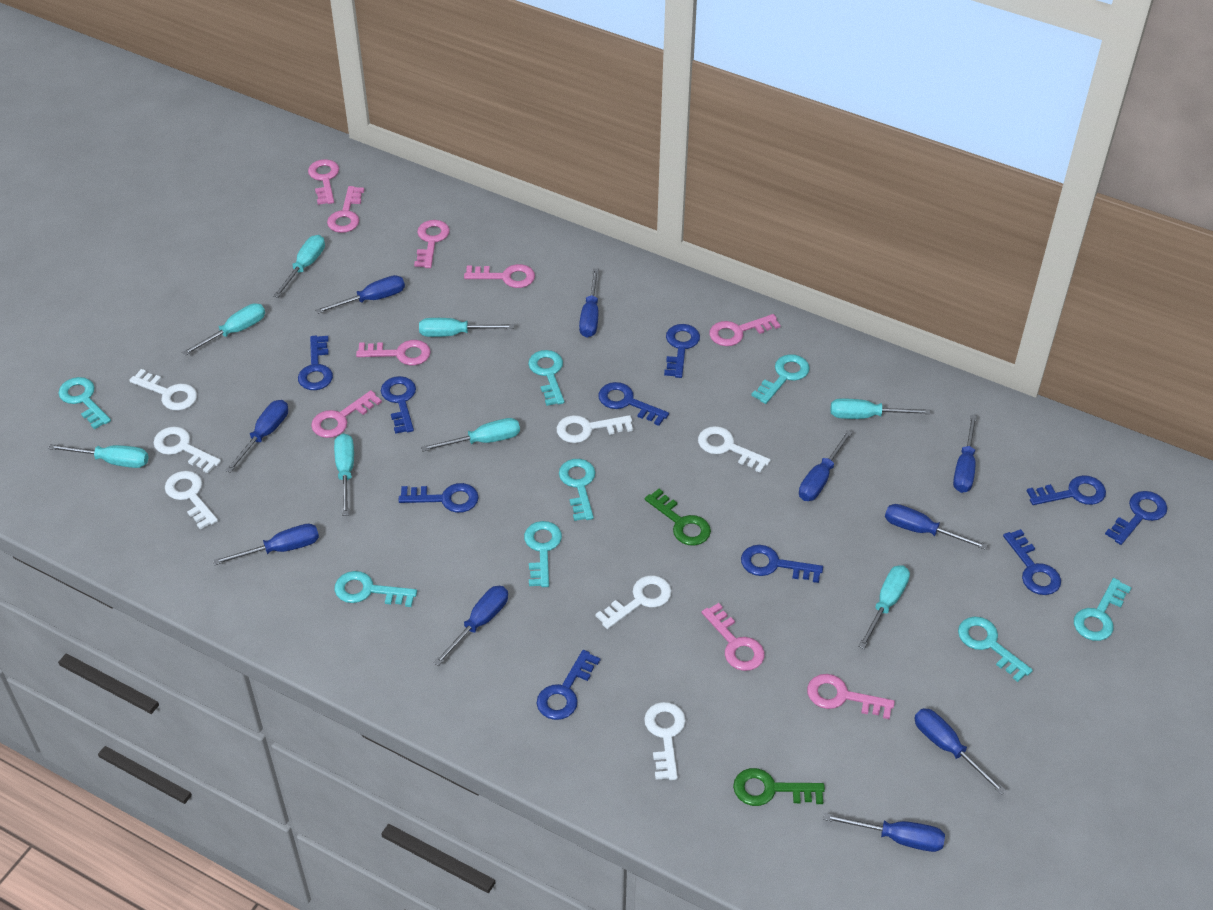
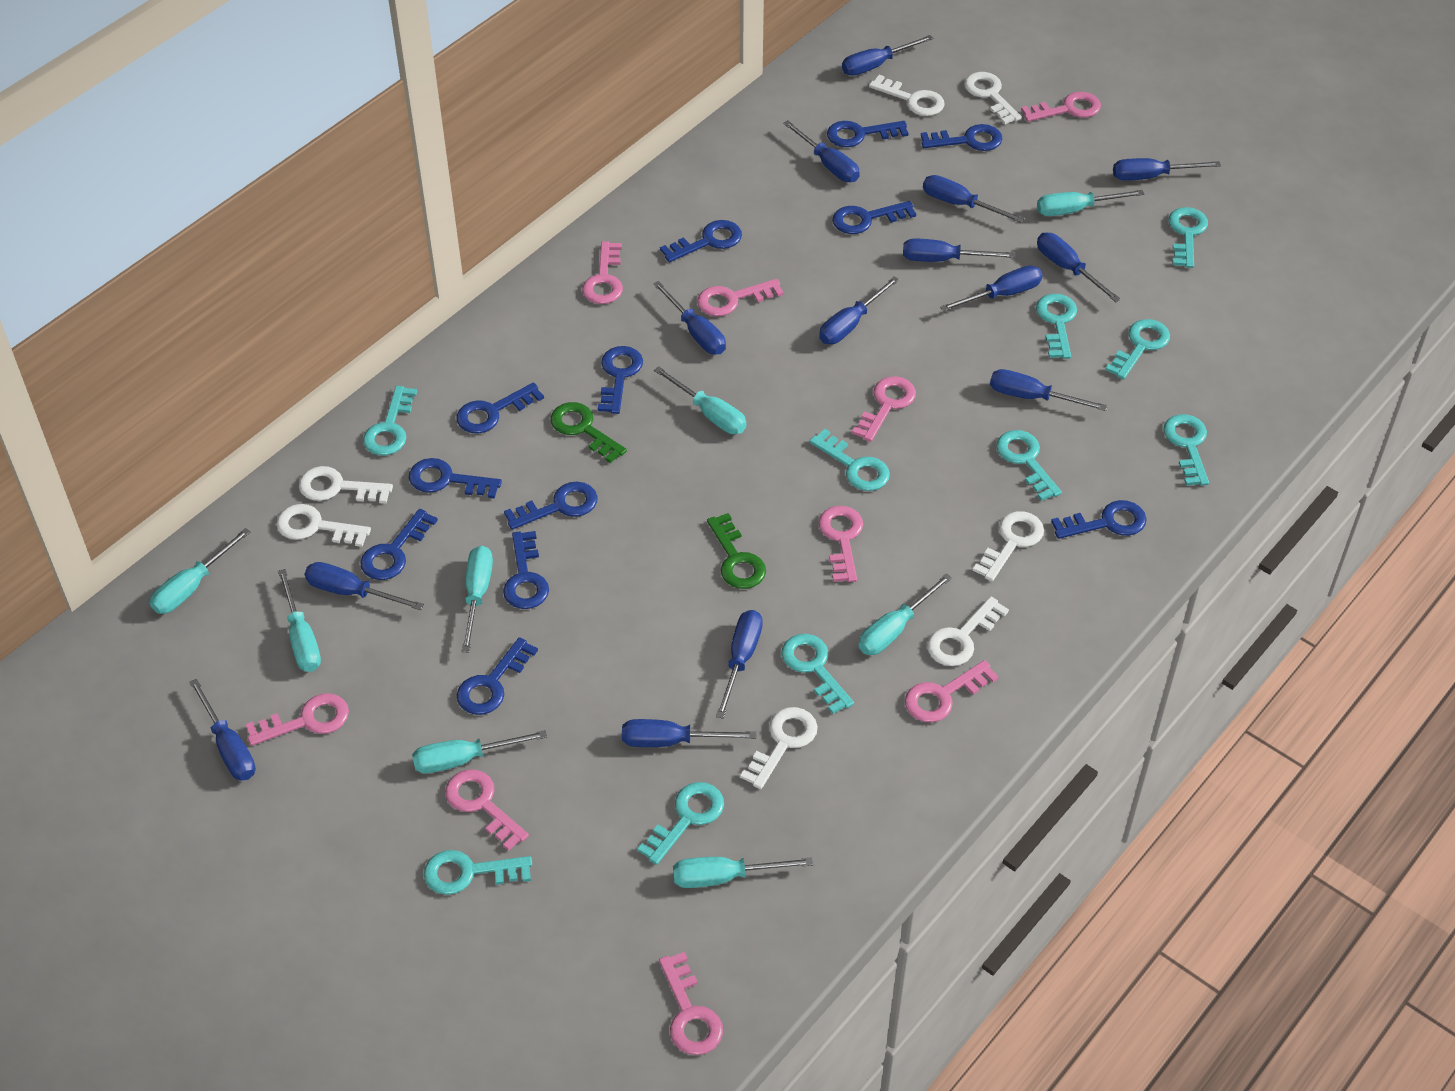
blue key: [298,336,333,390] [381,376,416,434] [398,483,479,513] [537,650,600,720] [598,382,669,426] [664,324,700,378] [741,545,823,583] [1003,529,1061,595] [1027,475,1106,505] [1105,491,1167,545] = 10 -> [360,509,438,580] [409,458,502,499] [456,382,544,433] [457,637,538,715] [503,531,549,609] [504,482,598,530] [598,346,643,414] [660,220,742,262] [827,121,908,147] [832,201,916,234] [921,124,1003,151] [1051,500,1147,539] = 12
blue screwdriver: [213,524,319,565] [225,400,288,473] [315,275,405,314] [433,586,508,666] [579,268,599,338] [799,430,853,501] [823,813,945,852] [885,504,988,550] [914,708,1007,795] [953,414,977,493] = 10 -> [189,679,256,781] [305,562,424,610] [622,719,756,747] [653,281,726,354] [716,610,763,719] [783,120,860,182] [819,276,899,344] [842,35,933,76] [903,239,1015,262] [923,175,1024,223] [940,266,1043,312] [990,369,1107,411] [1037,233,1121,302] [1113,158,1221,181] = 14
turquoise key: [58,377,111,429] [334,571,417,607] [524,521,562,587] [528,350,564,406] [559,459,595,521] [751,354,810,404] [958,616,1033,682] [1074,578,1132,641] = 8 -> [363,386,417,456] [424,850,532,895] [637,782,724,865] [781,634,854,714] [809,429,890,491] [996,430,1062,501] [1036,294,1077,359] [1105,319,1170,379] [1163,414,1209,486] [1168,207,1208,268] = 10

